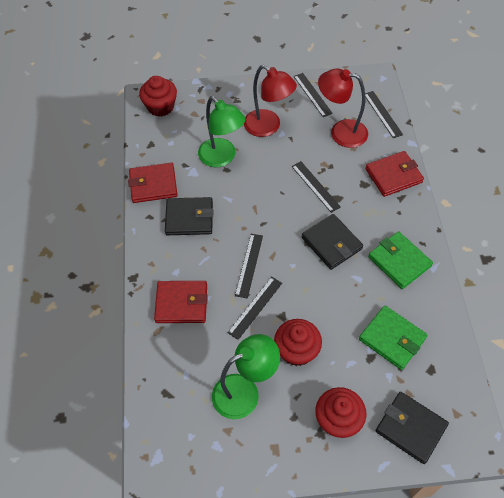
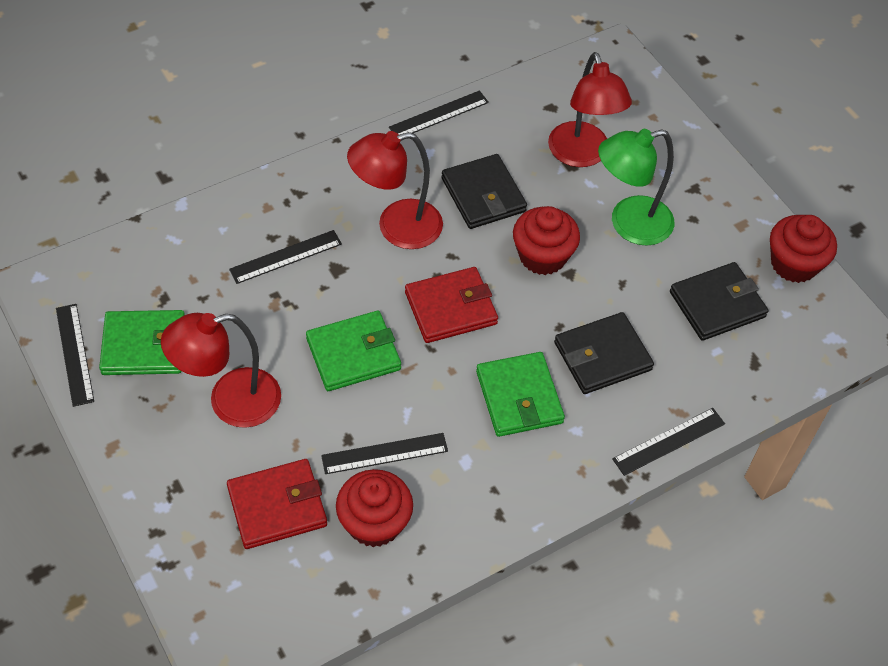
green lamp: [198,96,246,167] [212,334,280,419] = 2 -> [598,129,674,246] = 1
green wallet: [359,306,428,370] [368,231,433,289] = 2 -> [99,310,184,375] [306,311,401,391] [476,352,565,437] = 3
red lamp: [244,65,297,137] [318,69,368,148] = 2 -> [161,313,281,428] [347,131,443,249] [548,52,632,167] = 3
red wallet: [128,163,177,203] [154,281,208,323] [365,151,424,197] = 3 -> [227,459,327,549] [405,267,498,343] = 2

